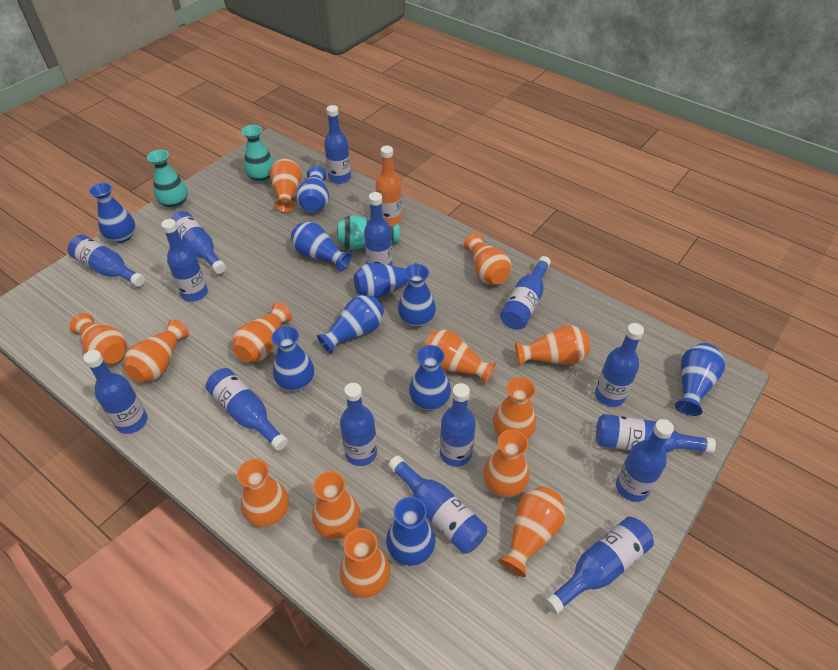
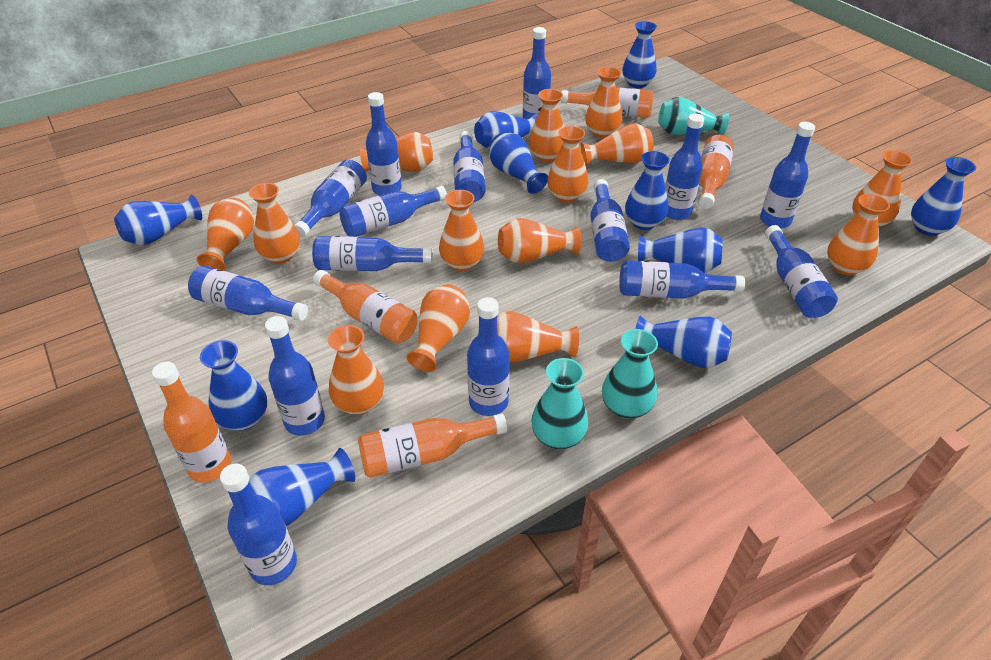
orange bottle: [376,146,402,226] = 1 -> [152,362,231,482] [313,270,417,344] [358,413,507,478] [561,87,654,118] [699,135,734,209] = 5
orange vase: [69,313,127,365] [124,319,189,382] [233,303,292,362] [237,459,289,527] [270,158,302,213] [312,471,360,540] [340,528,391,598] [423,330,496,385] [464,233,511,285] [483,430,530,497] [493,377,536,439] [498,486,566,577] [515,325,590,366] = 13 -> [197,198,254,271] [249,183,300,264] [328,325,384,415] [360,132,433,172] [406,284,470,372] [439,190,484,271] [497,311,579,363] [498,218,581,264] [529,89,564,162] [547,126,588,203] [581,123,654,166] [585,67,622,138] [827,194,890,275] [852,150,913,228] = 14

